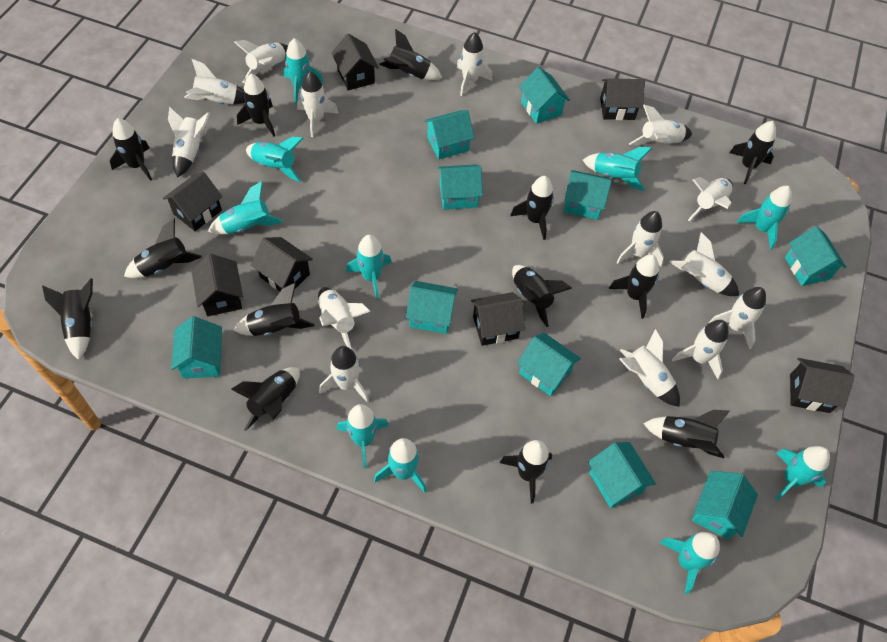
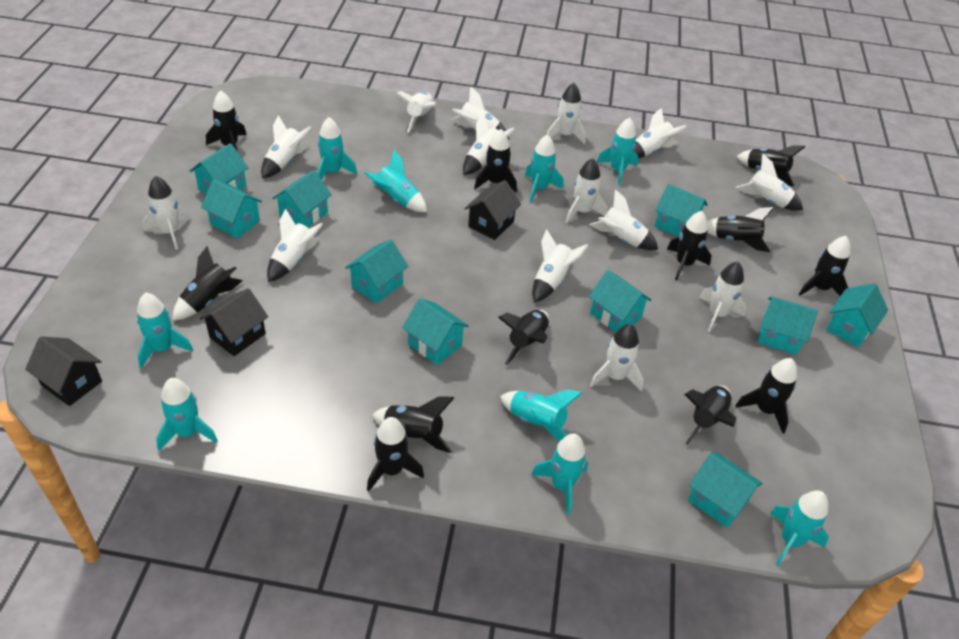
black house: [163,172,223,231] [191,254,243,316] [251,237,313,291] [331,34,379,90] [471,292,525,346] [600,78,645,120] [790,358,855,413] = 7 -> [25,336,102,406] [199,288,268,356] [464,180,521,240] = 3
black rocket: [42,278,93,360] [110,118,152,181] [124,218,202,278] [231,367,300,431] [234,283,314,336] [237,74,275,137] [379,29,442,80] [500,440,552,503] [510,176,554,240] [512,265,572,327] [609,254,659,319] [643,410,730,458] [729,121,776,184] = 13 -> [172,246,243,321] [206,90,247,152] [367,417,424,491] [372,397,454,453] [474,129,517,192] [498,310,549,365] [667,211,711,280] [684,386,736,445] [707,207,774,252] [735,358,797,434] [737,146,805,187] [799,236,850,296] = 12
turquoise rocket: [208,181,283,235] [246,137,304,182] [284,38,324,104] [337,404,389,469] [346,235,391,300] [374,438,427,493] [583,147,652,191] [660,532,720,594] [737,186,792,250] [775,446,830,501] = 10 -> [137,292,193,368] [156,378,218,451] [317,117,357,180] [364,150,427,212] [500,389,582,441] [525,134,564,202] [531,433,588,515] [597,117,638,185] [770,491,829,565] = 9

